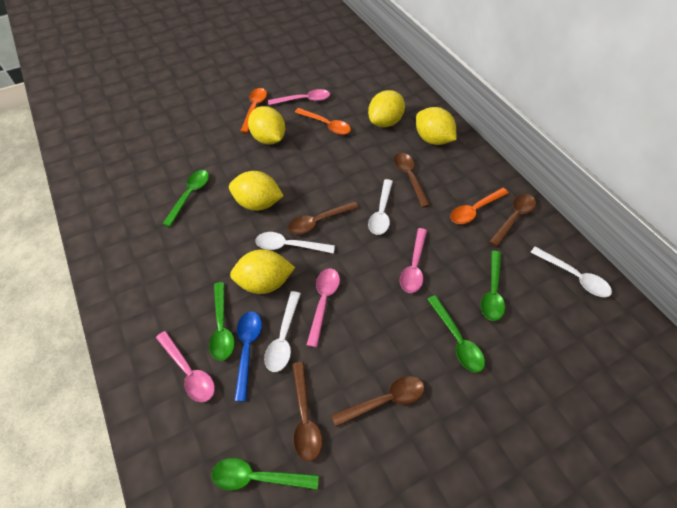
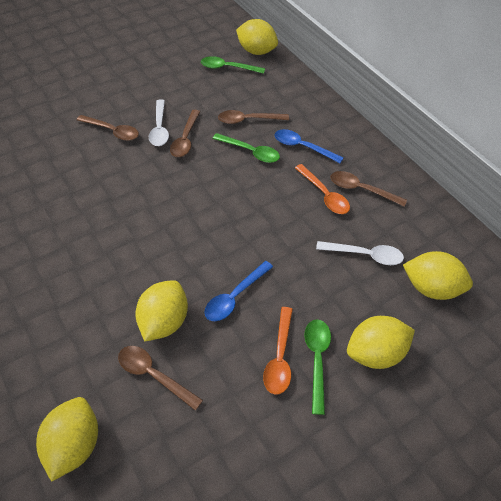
blue spoon: [234,311,262,402] = 1 -> [204,261,273,321] [274,129,343,163] = 2
green spoon: [163,170,209,227] [209,282,235,361] [212,458,319,490] [427,295,485,373] [481,251,505,321] = 5 -> [201,56,265,74] [212,133,280,163] [304,319,331,415] = 3
orange spoon: [241,88,267,133] [295,108,351,135] [450,188,509,224] = 3 -> [263,307,293,395] [295,164,350,214] = 2
pink spoon: [156,331,215,402] [268,89,330,105] [307,268,340,348] [400,228,427,293] = 4 -> none = 0
white spoon: [256,232,335,254] [264,291,301,372] [368,179,393,235] [530,247,612,297] = 4 -> [149,99,169,146] [316,241,404,265] = 2

